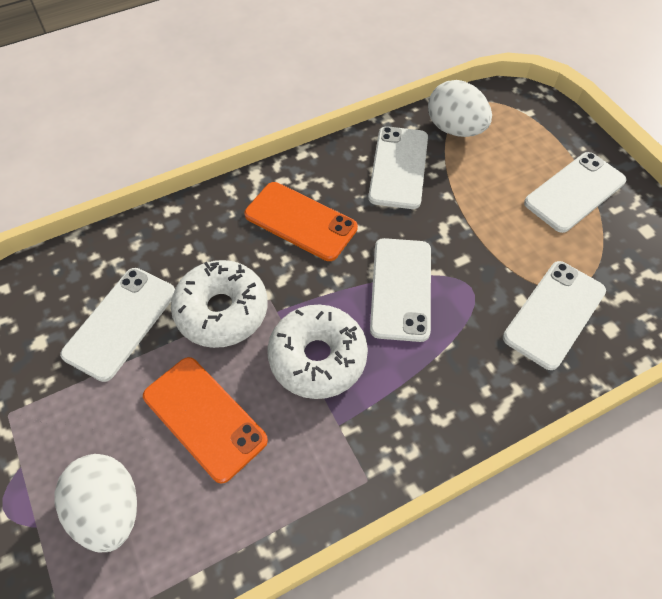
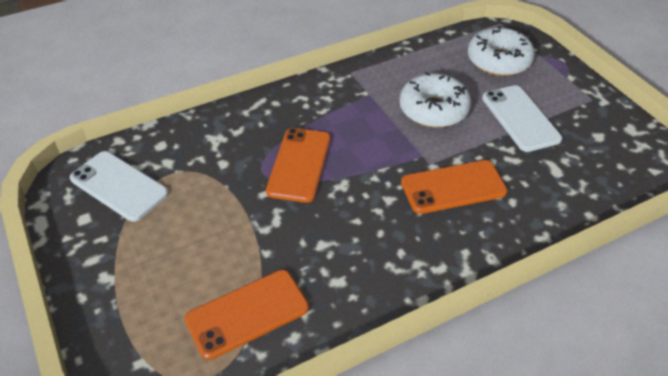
orange phone: [143,357,268,484] [244,182,358,261] = 2 -> [185,270,309,360] [266,128,331,203] [401,160,507,214] = 3
white egg: [54,454,137,552] [428,80,492,137] = 2 -> none = 0
white phone: [60,268,175,382] [368,126,428,209] [370,238,431,342] [503,261,606,370] [524,152,626,233] = 5 -> [70,151,169,222] [482,85,562,152] = 2

